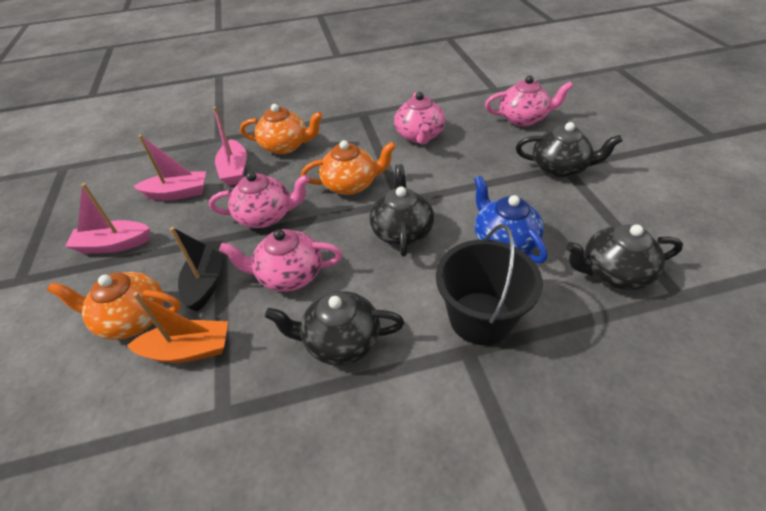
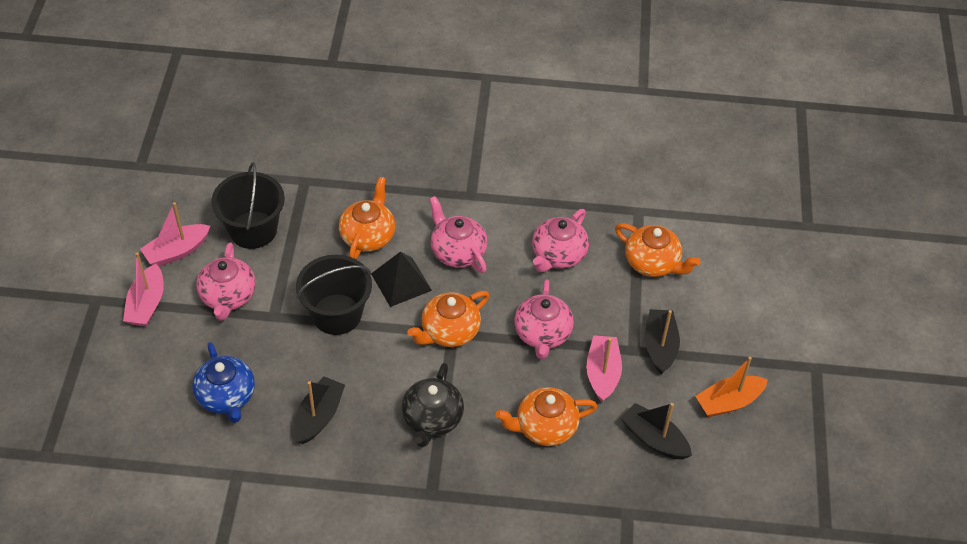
black boat: [170,227,223,312] = 1 -> [294,377,345,444] [621,403,692,459] [645,309,680,374] = 3
black bucket: [436,224,543,345] = 1 -> [211,162,285,249] [296,255,372,335] = 2
black pyramid: none = 0 -> [371,252,432,307] = 1
black teapot: [265,291,404,366] [370,164,434,257] [516,122,622,178] [566,225,683,290] = 4 -> [402,363,464,447] = 1
orange teapot: [47,272,181,340] [240,104,323,154] [301,140,396,195] = 3 -> [339,177,395,259] [407,291,489,347] [495,387,597,446] [615,223,701,277] = 4

